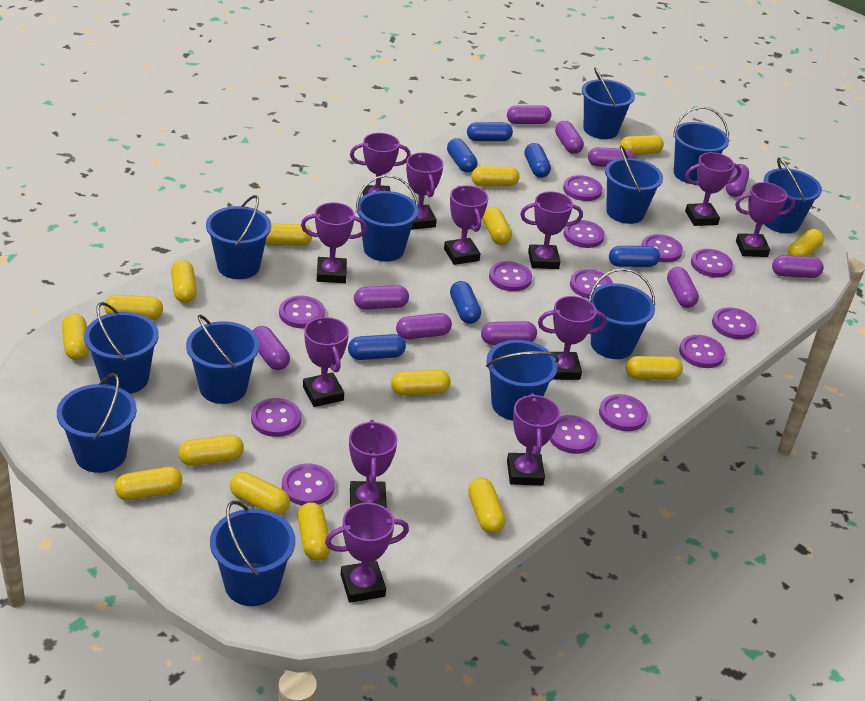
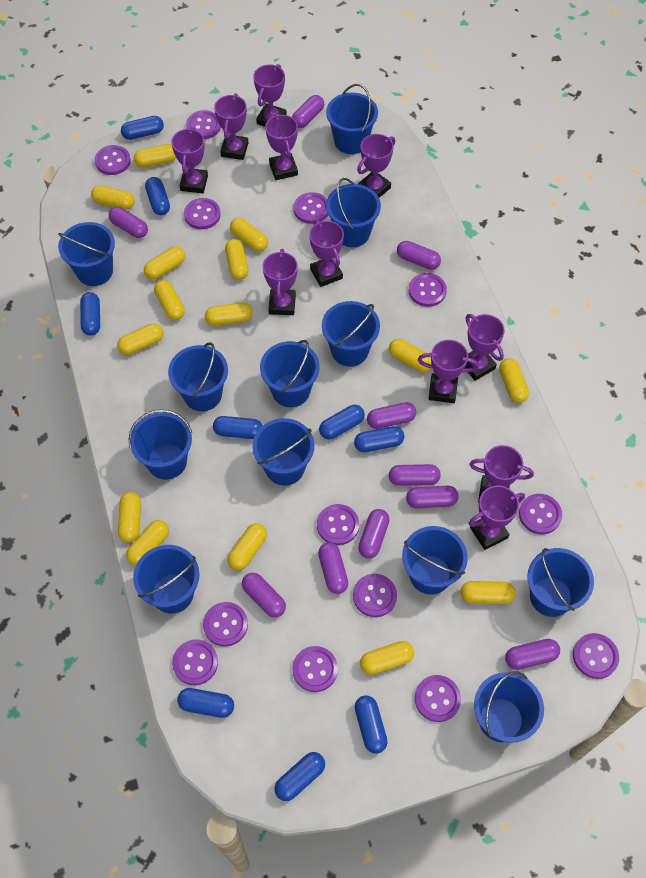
blue capsule: [348,334,406,360] [447,138,477,173] [450,281,481,324] [467,122,513,141] [525,143,551,178] [609,246,660,267] = 6 -> [80,292,100,335] [121,116,164,140] [145,177,170,215] [177,688,234,718] [213,416,263,439] [274,752,325,801] [319,405,365,439] [354,426,404,452] [355,695,388,754] = 9
purple trophy: [301,202,367,283] [303,317,349,407] [325,503,409,603] [349,420,397,508] [350,133,411,196] [406,153,444,230] [444,185,488,265] [507,393,560,485] [520,191,583,269] [538,296,607,380] [685,152,742,226] [735,182,795,257] = 12 -> [171,127,208,193] [214,93,248,160] [253,64,287,127] [263,249,298,315] [265,114,298,180] [309,220,344,287] [357,134,395,198] [418,340,479,403] [465,314,505,381] [468,486,525,550] [469,445,534,503] = 11

